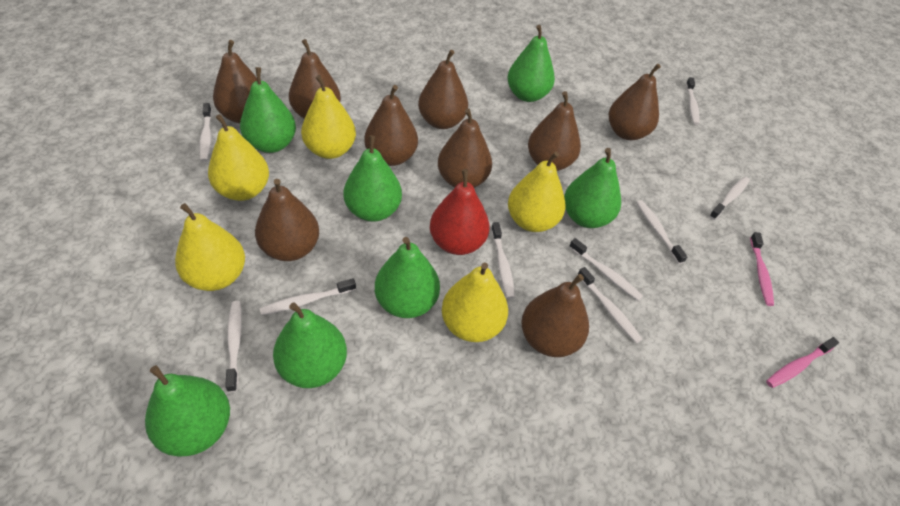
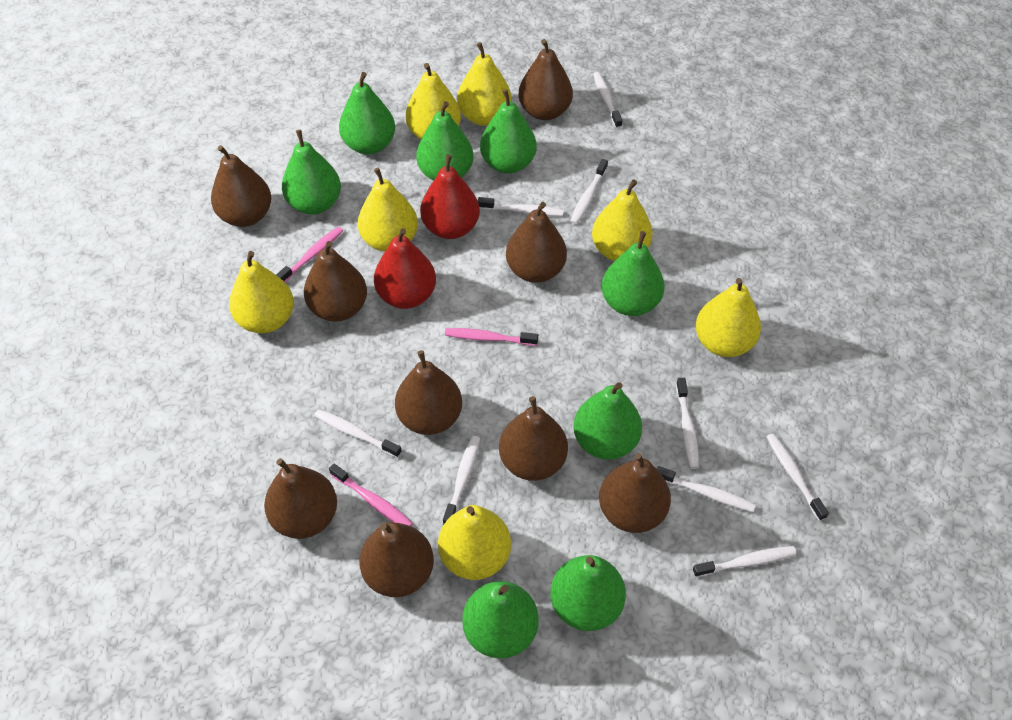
green pear: [145,365,230,456] [240,67,296,153] [273,302,347,388] [343,135,402,222] [375,237,440,318] [508,25,555,102] [564,148,621,228] = 7 -> [282,130,341,214] [339,72,395,154] [416,101,473,181] [462,581,539,658] [480,89,536,174] [550,555,626,631] [573,382,642,460] [602,231,664,316] = 8
pink toothbrush: [750,232,774,306] [766,337,839,388] = 2 -> [276,227,343,282] [329,464,413,526] [445,328,538,346] = 3
red pear: [430,169,490,255] = 1 -> [374,228,436,309] [420,154,480,239] = 2
yellow pear: [175,203,245,291] [208,114,269,201] [301,75,356,159] [442,263,508,342] [508,152,566,232] = 5 -> [229,251,294,333] [358,168,418,252] [406,63,461,139] [438,505,511,580] [457,42,512,126] [592,179,653,261] [696,278,761,357] = 7

